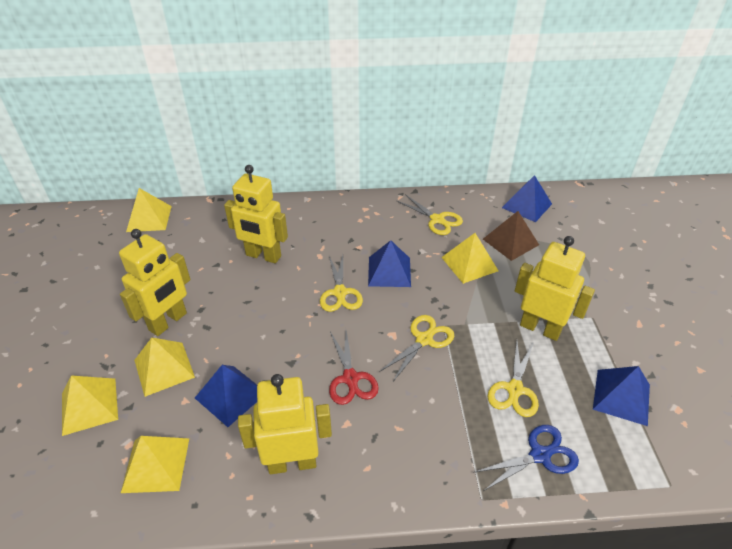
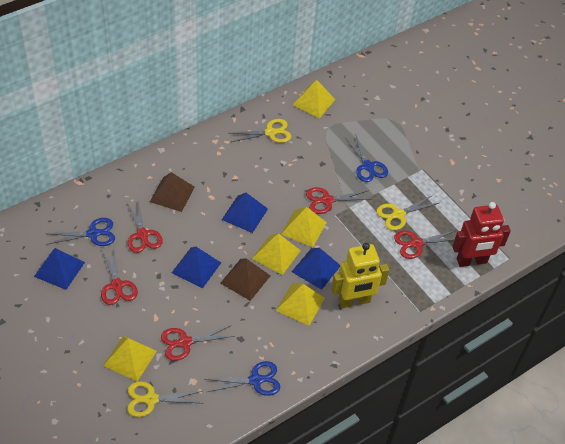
blue scissors: [473,425,579,491] = 1 -> [45,218,115,246] [205,361,280,396] [345,133,388,182] = 3
brown pyramid: [483,211,539,261] = 1 -> [150,172,195,212] [220,258,270,301] = 2
red robot: none = 0 -> [453,202,511,267] = 1
red scissors: [329,331,379,405] = 1 -> [101,249,138,305] [126,200,163,253] [161,325,234,361] [306,187,371,214] [394,230,456,259] = 5
yellow robot: [119,229,191,336] [224,165,288,263] [238,374,332,474] [515,236,595,341] = 4 -> [331,243,389,308] = 1
yellow scissors: [320,255,363,312] [379,315,454,381] [396,194,463,235] [487,341,539,417] = 4 -> [127,381,202,417] [230,119,292,143] [376,195,439,230] = 3

